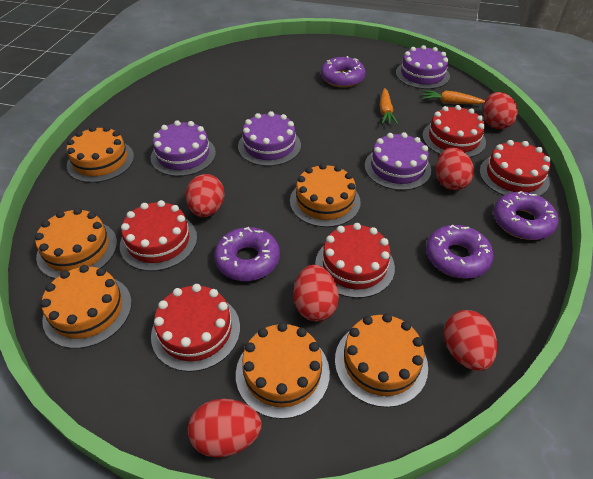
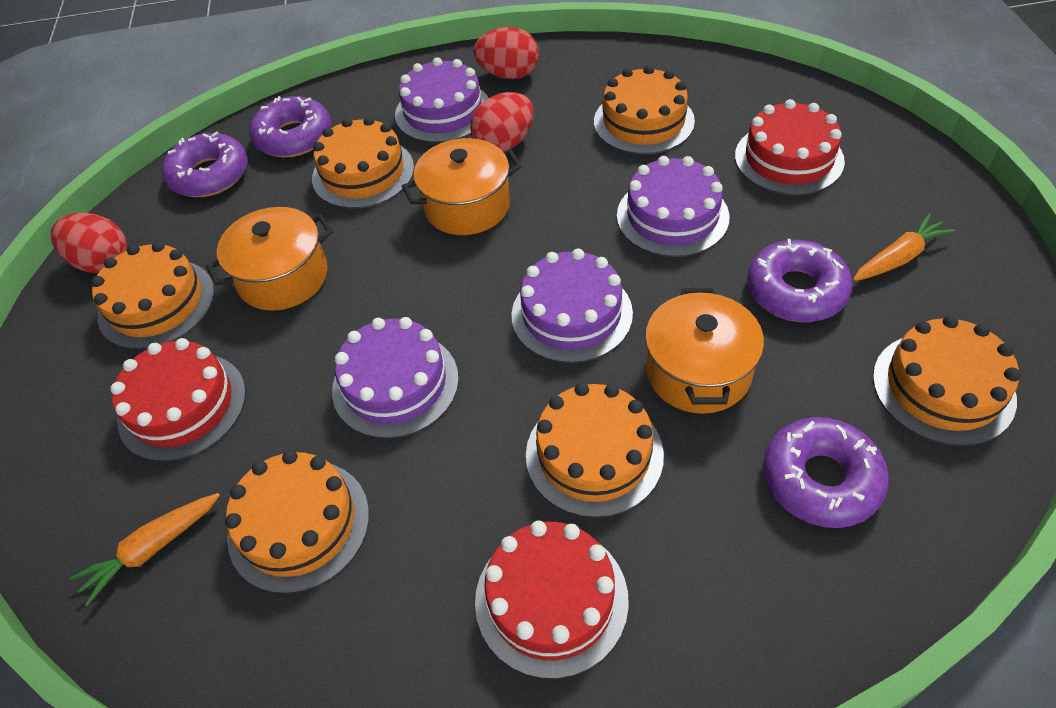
orange pot: none = 0 -> [206,207,333,311] [402,138,522,235] [645,288,764,414] = 3
red cake: [120,200,197,271] [151,284,240,372] [315,223,395,298] [422,105,486,158] [479,140,551,196] = 5 -> [110,338,246,462] [475,521,629,679] [735,99,845,195] = 3
red egg: [186,174,225,217] [188,399,262,458] [293,265,339,321] [436,148,474,190] [444,310,497,371] [483,92,518,129] = 6 -> [51,213,127,273] [471,92,534,152] [473,27,539,79] = 3

